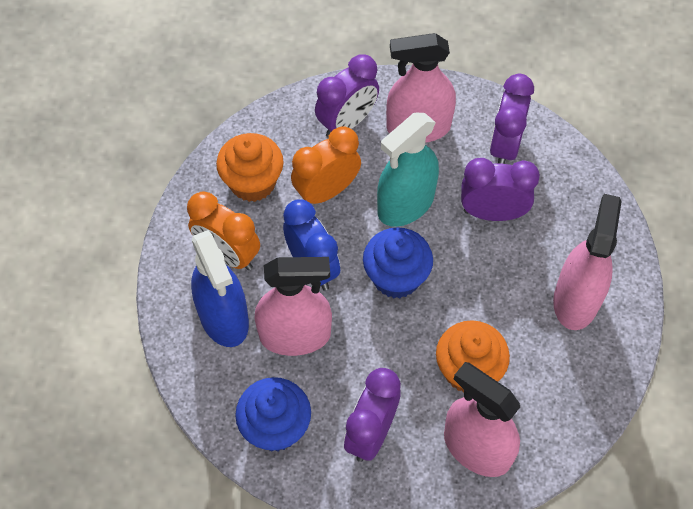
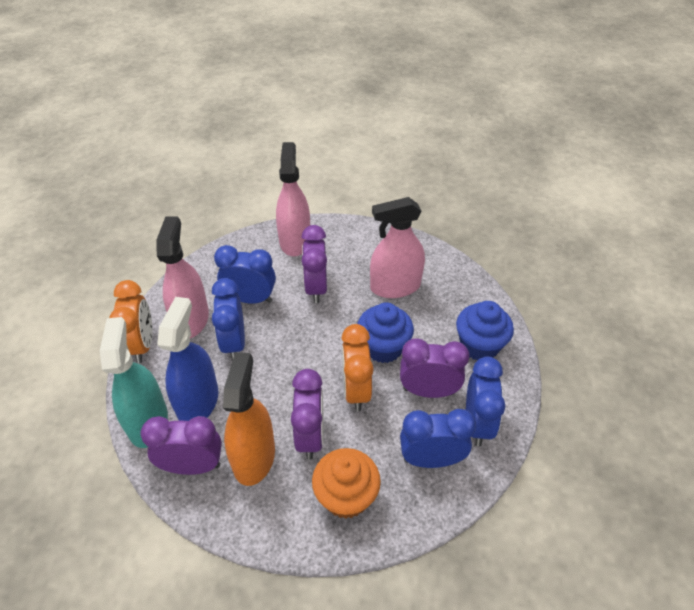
blue clock: [283,199,340,291] = 1 -> [212,278,245,361] [214,245,276,304] [400,409,476,468] [466,357,505,447] = 4
orange cupcake: [216,133,284,202] [436,320,510,393] = 2 -> [312,448,381,519] = 1
orange spray bottle: none = 0 -> [223,352,275,486] = 1
pink spray bottle: [254,257,332,356] [386,33,456,143] [444,362,520,477] [553,194,622,330] = 4 -> [156,217,209,338] [276,142,310,256] [370,197,425,298] = 3

